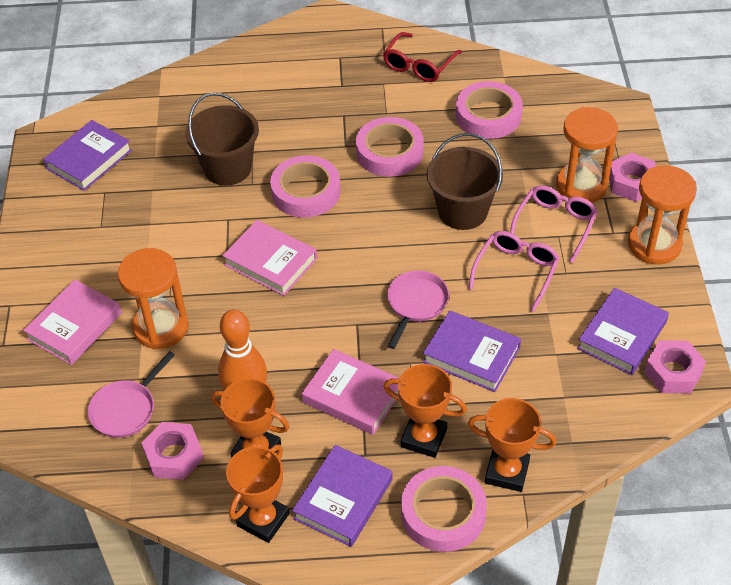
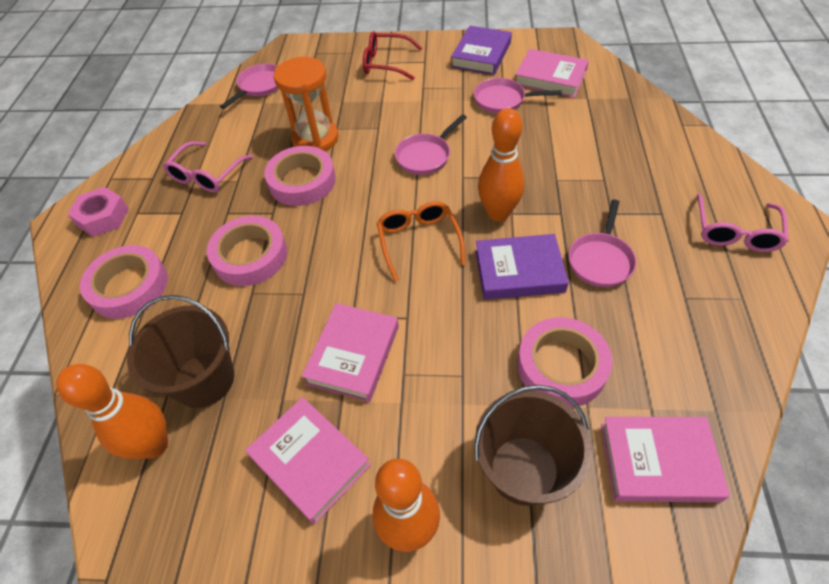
orange bowling pin: [218,309,267,390] = 1 -> [56,364,168,459] [373,459,440,552] [478,108,524,221] = 3
orange glasses: none = 0 -> [377,201,466,282] = 1
orange hourglass: [118,248,189,349] [556,107,618,203] [628,165,697,264] = 3 -> [274,57,339,151] = 1
orange trophy: [211,378,289,457] [226,444,289,543] [383,364,467,458] [468,398,557,492] = 4 -> none = 0
pink book: [23,280,122,365] [223,220,317,296] [302,349,399,435] = 3 -> [245,397,371,524] [302,303,399,402] [515,49,589,98] [601,417,730,502] = 4
pink nut: [142,422,204,480] [609,153,656,202] [644,340,706,394] = 3 -> [68,187,129,237] = 1
pink pan: [88,351,175,438] [387,270,449,349] = 2 -> [220,64,279,109] [395,114,467,175] [474,78,562,113] [569,200,637,287] = 4
purple book: [43,120,132,191] [292,445,393,547] [423,310,521,392] [577,288,669,375] = 4 -> [451,26,512,75] [475,234,569,300] = 2

